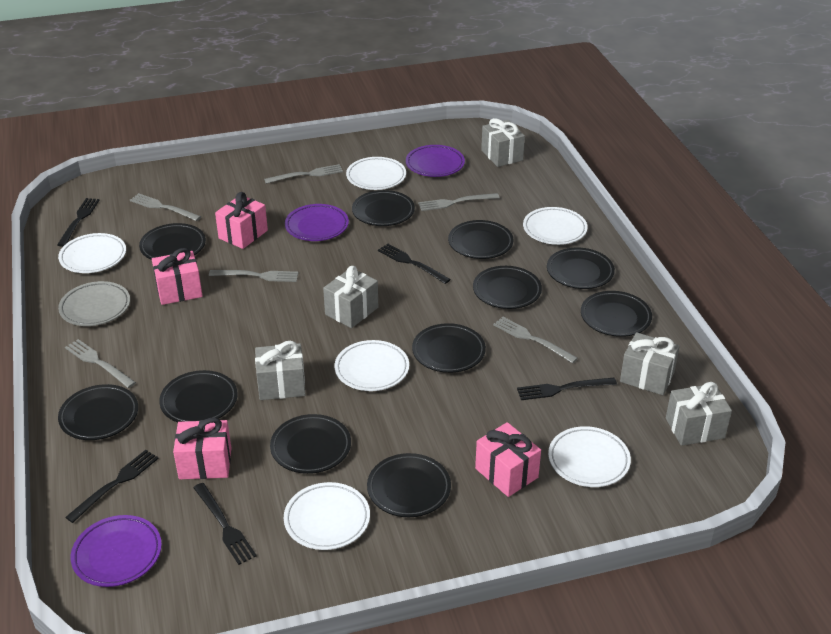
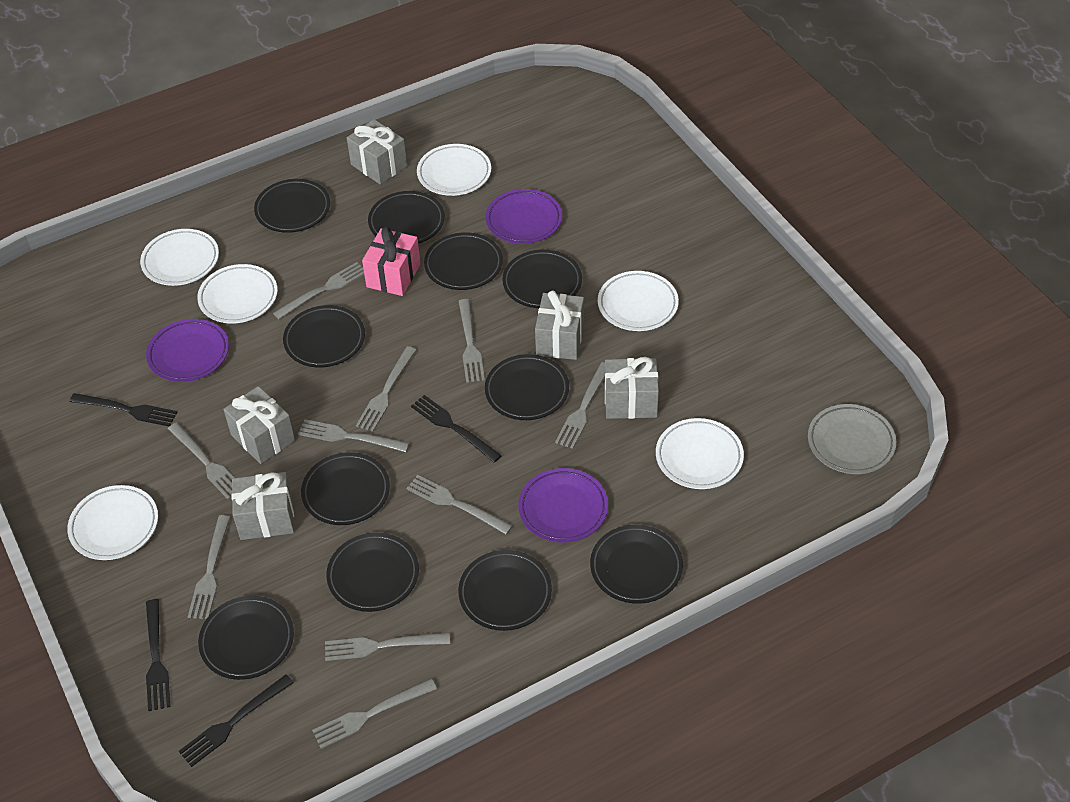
black fork: [57,198,100,247] [65,450,159,523] [193,483,257,565] [378,244,451,284] [517,378,617,400] = 5 -> [69,393,177,426] [146,599,171,711] [179,674,294,767] [411,395,502,463] = 4
grey fork: [65,339,136,388] [130,193,201,221] [209,270,299,282] [264,164,343,184] [418,193,500,211] [493,317,578,363] = 6 -> [168,422,234,499] [188,515,230,619] [273,262,364,320] [298,419,409,452] [312,678,437,749] [325,632,450,661] [356,346,416,432] [406,475,512,535] [458,299,485,383] [555,362,605,449] = 10
pink gift: [152,248,203,305] [173,418,231,479] [215,192,268,249] [475,422,541,497] = 4 -> [362,227,421,296] = 1

